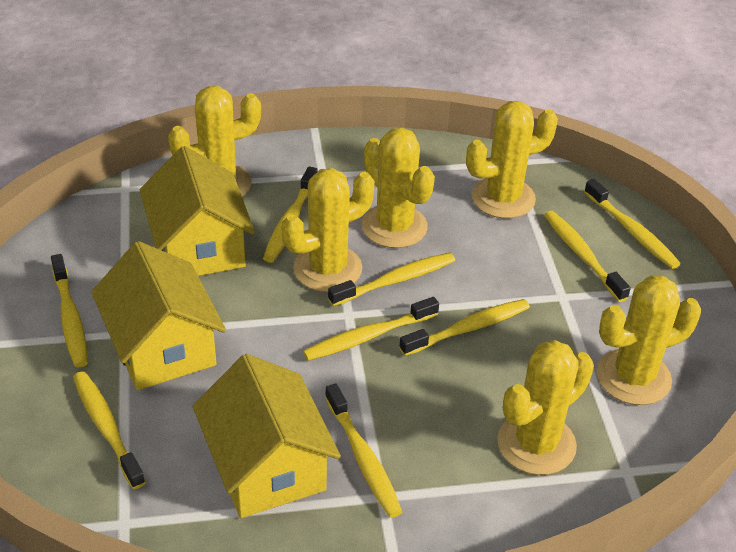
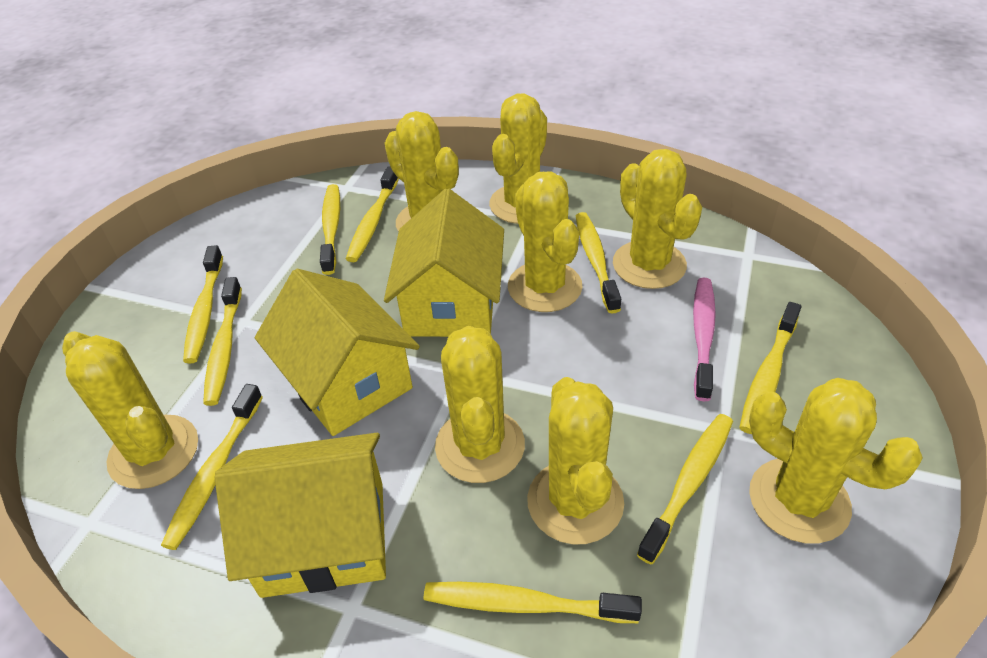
pink toothbrush: none = 0 -> [693,278,716,401] = 1
yellow cactus: [168,86,261,197] [282,168,375,292] [362,128,435,248] [466,101,558,219] [497,340,594,475] [597,275,701,405] = 6 -> [62,331,198,489] [384,111,459,232] [435,326,525,483] [489,93,547,224] [508,171,583,312] [527,377,624,545] [613,149,702,289] [749,378,923,544] = 8

